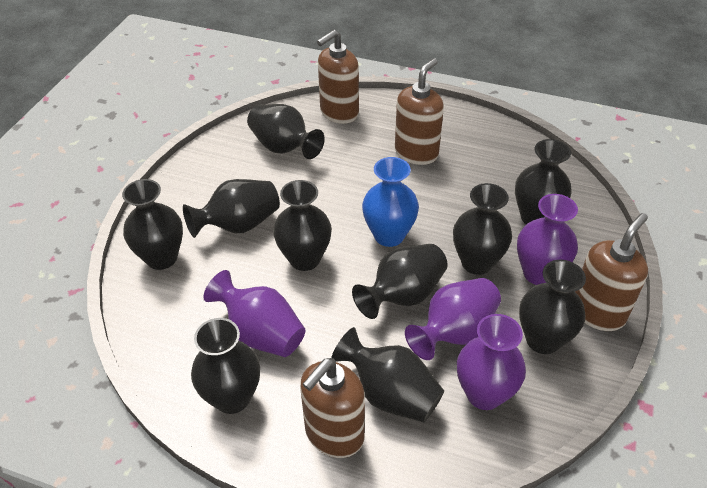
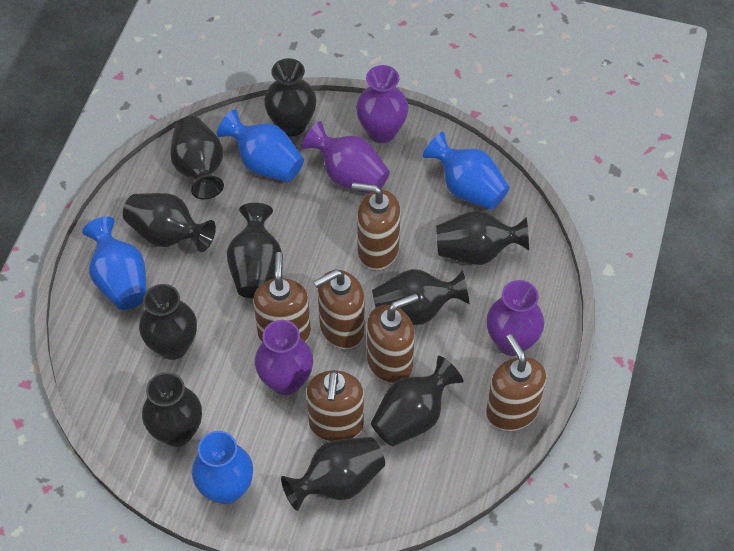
blue vase: [362,157,419,247] = 1 -> [82,217,146,310] [192,431,253,504] [217,109,304,182] [423,132,509,210] = 4
brown soap dispenser: [300,358,365,458] [317,30,359,124] [395,58,444,165] [575,213,648,331] = 4 -> [253,252,311,343] [306,370,364,442] [313,269,365,350] [352,183,401,271] [367,294,418,384] [486,334,546,431] = 6

